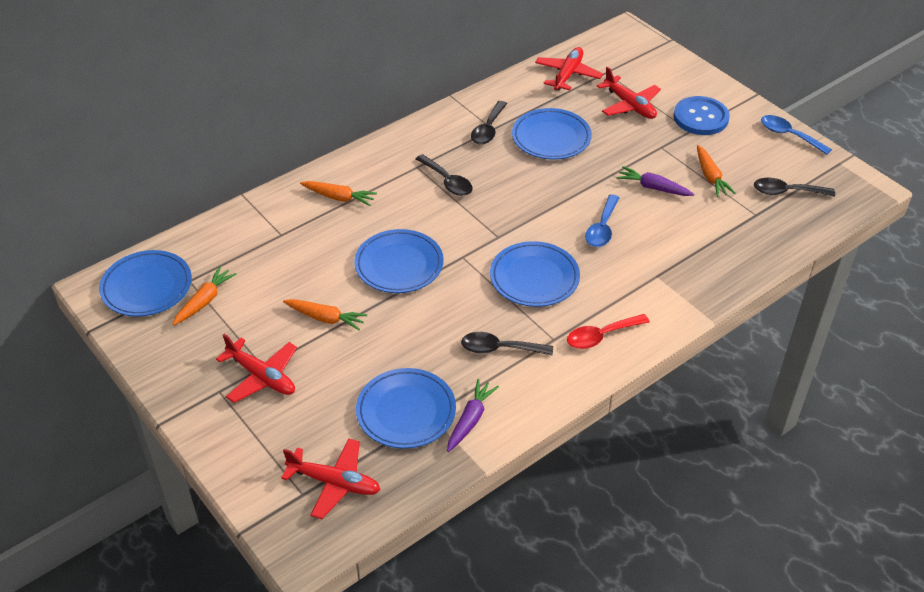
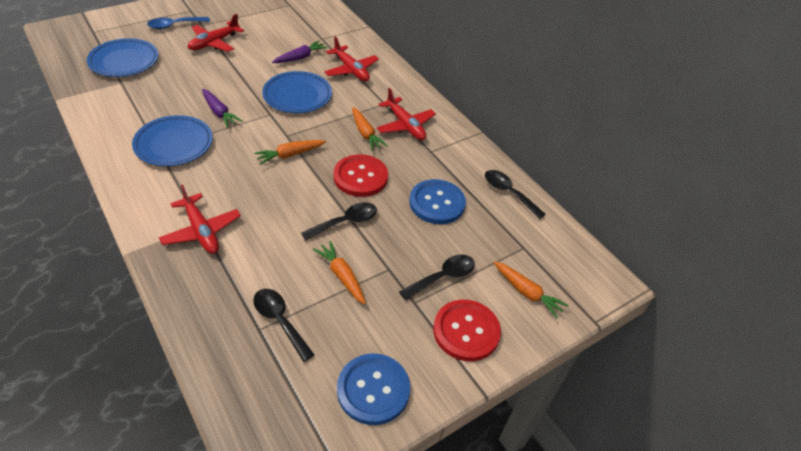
blue button: [673,96,730,135] = 1 -> [337,354,410,425] [409,179,466,224] = 2
blue plate: [99,250,192,317] [354,229,444,293] [356,368,456,449] [490,241,580,307] [512,108,592,160] = 5 -> [87,38,158,77] [132,115,213,166] [262,71,332,113] = 3
blue spoon: [585,194,620,247] [761,115,832,155] = 2 -> [147,17,210,29] = 1
red button: none = 0 -> [333,154,388,197] [433,300,501,361] = 2
red spoon: [567,314,650,349] = 1 -> none = 0

